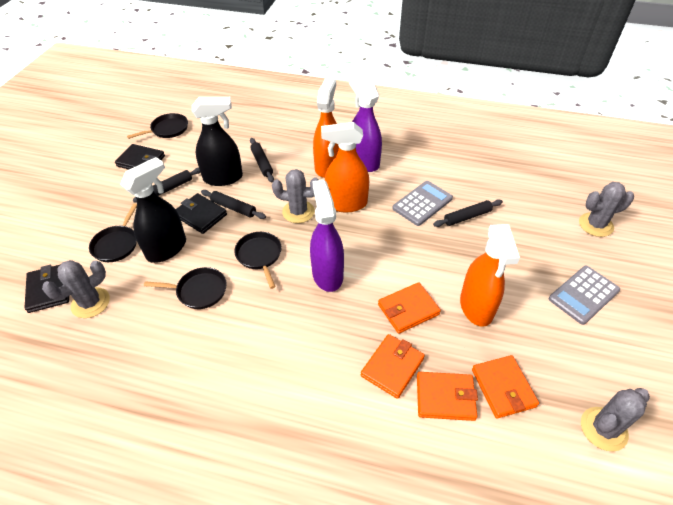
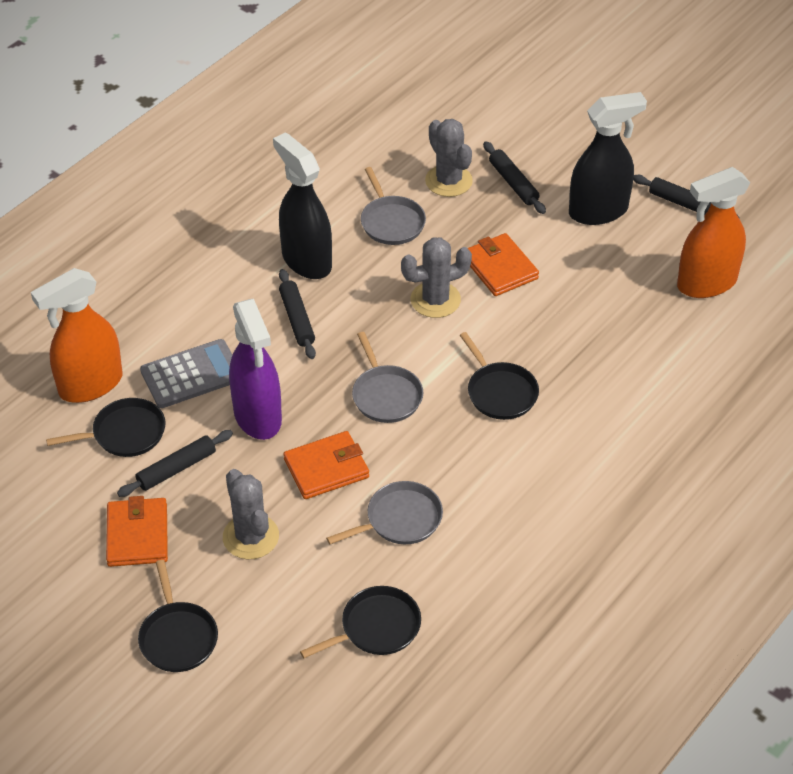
black wallet: [24,264,69,313] [115,144,165,169] [176,193,227,234] = 3 -> none = 0
grey cactus: [42,260,110,318] [272,169,319,223] [579,182,634,237] [581,388,650,452] = 4 -> [223,469,279,559] [401,237,472,318] [425,119,473,197] = 3
grey calculator: [392,181,453,226] [549,265,620,325] = 2 -> [140,339,232,408] = 1
grey pan: none = 0 -> [326,481,443,544] [352,332,423,423] [361,167,426,245] = 3
orange spray bottle: [313,78,339,178] [321,122,369,212] [460,224,520,327] = 3 -> [31,268,122,403] [677,167,750,298] = 2
orange wallet: [361,334,425,399] [378,282,441,334] [417,372,478,421] [472,355,539,419] = 4 -> [106,496,168,567] [283,431,369,499] [468,233,539,296] = 3
purple spray bottle: [310,180,344,292] [349,75,382,172] = 2 -> [229,299,282,440] = 1

